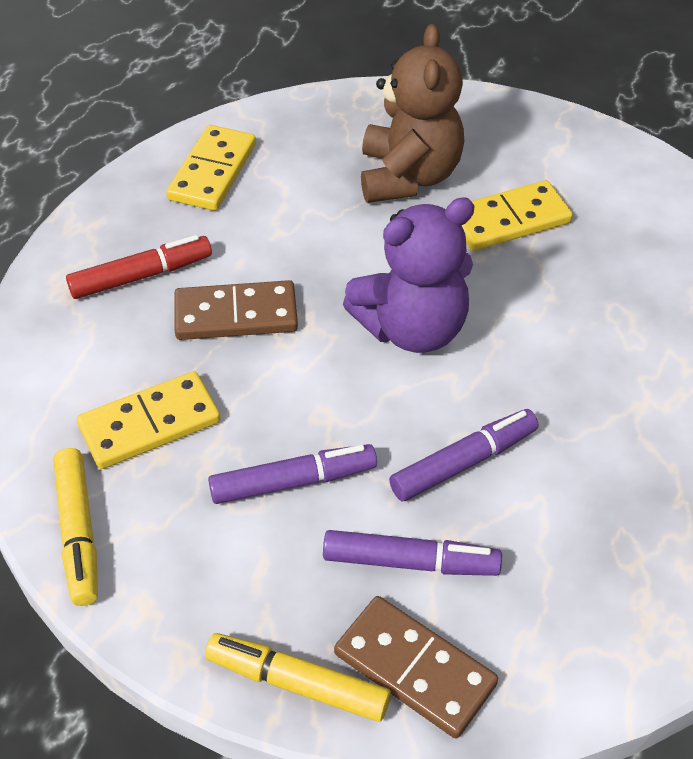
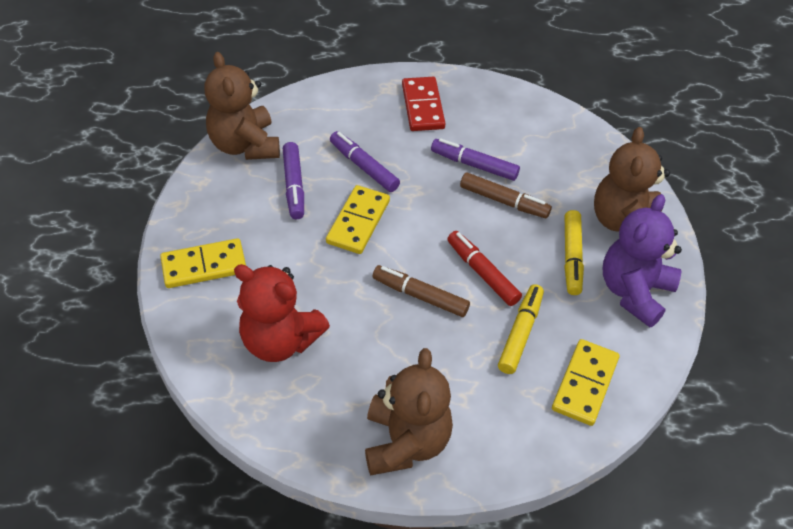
brown domino: [174,280,298,340] [334,596,498,739] = 2 -> none = 0
brown marker: none = 0 -> [373,265,470,317] [460,172,552,218] = 2
brown teddy bear: [361,24,464,203] = 1 -> [204,52,280,160] [365,348,453,476] [594,127,670,231] = 3
red domino: none = 0 -> [402,77,445,131] = 1
red teddy bear: none = 0 -> [234,264,330,362] = 1

